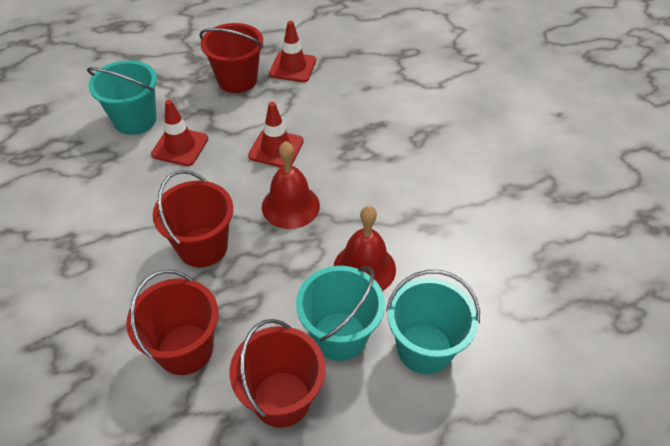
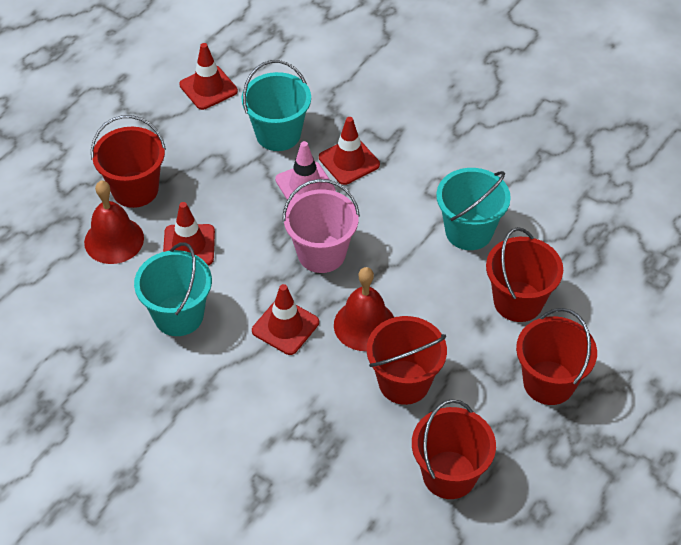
pink bucket: none = 0 -> [282,179,360,273] = 1
pink traffic cone: none = 0 -> [275,141,336,203] = 1
red bucket: [126,270,219,375] [153,170,233,267] [199,23,264,93] [229,319,326,428] = 4 -> [91,115,166,208] [367,316,447,405] [412,399,496,499] [486,227,563,322] [516,308,597,405] = 5
red traffic cone: [151,100,208,166] [248,102,304,168] [269,21,316,82] = 3 -> [163,202,215,265] [179,43,238,110] [252,284,319,355] [319,117,380,185] = 4

